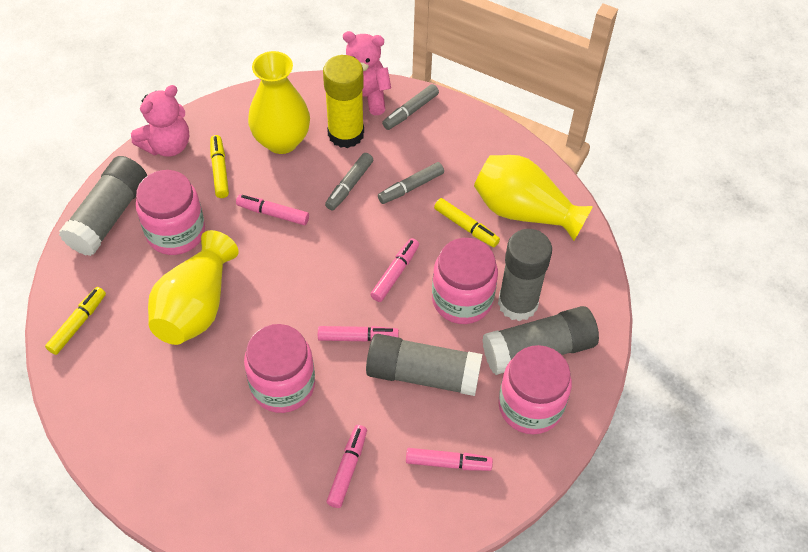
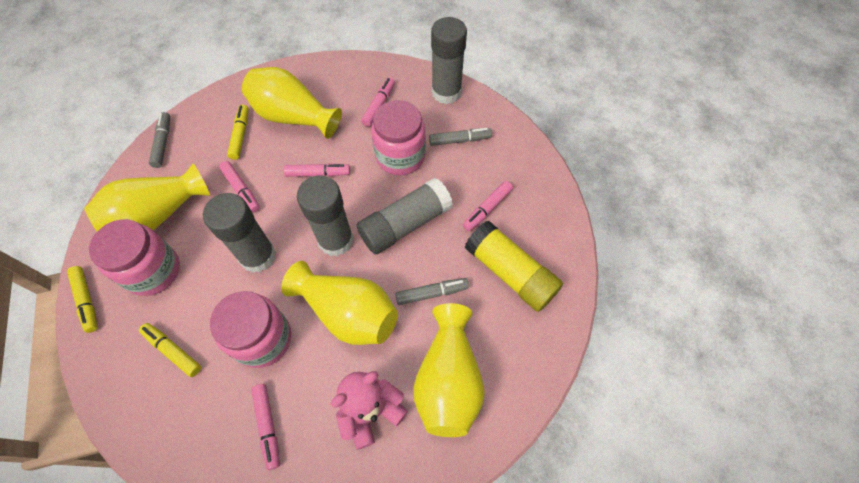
pink jar: [136,170,205,255] [244,324,315,413] [432,238,498,324] [498,345,572,434] = 4 -> [89,219,180,296] [210,291,291,368] [371,100,426,175] = 3
pink teddy bear: [131,85,189,156] [343,31,391,115] = 2 -> [331,371,408,450] = 1
yellow vase: [148,230,239,345] [248,51,310,154] [474,155,593,241] = 3 -> [84,164,210,231] [242,67,342,139] [281,261,398,345] [413,303,485,437] = 4

